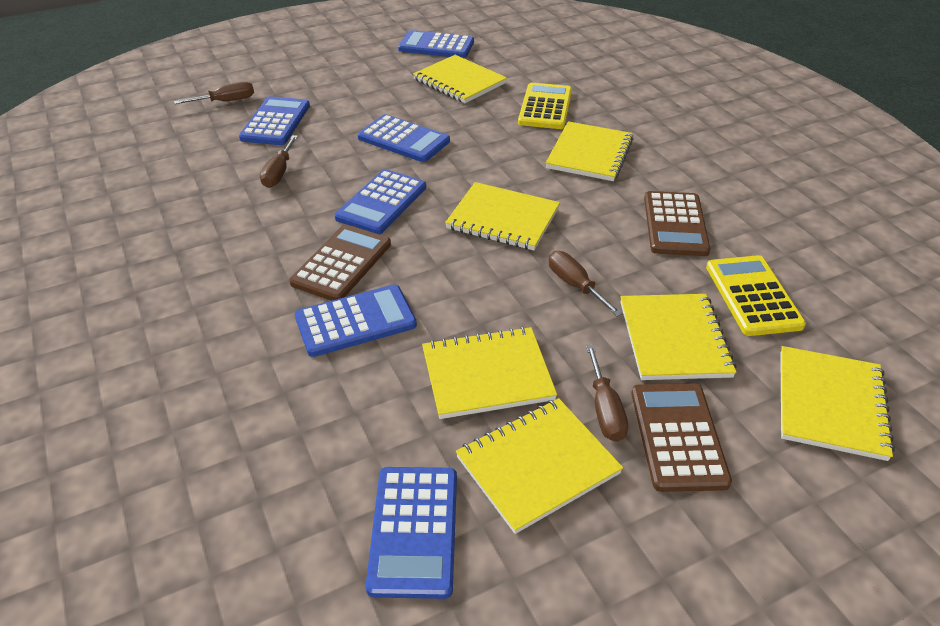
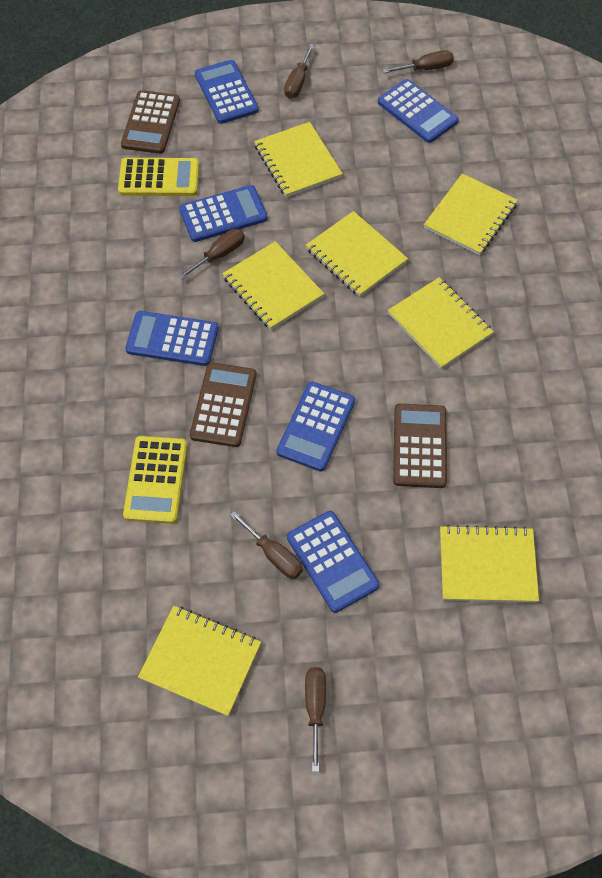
brown screwdriver: [174,82,254,104] [260,135,298,188] [549,251,623,317] [586,344,628,442] = 4 -> [178,229,245,280] [230,511,303,579] [284,44,314,99] [305,667,326,772] [383,50,454,73] = 5

